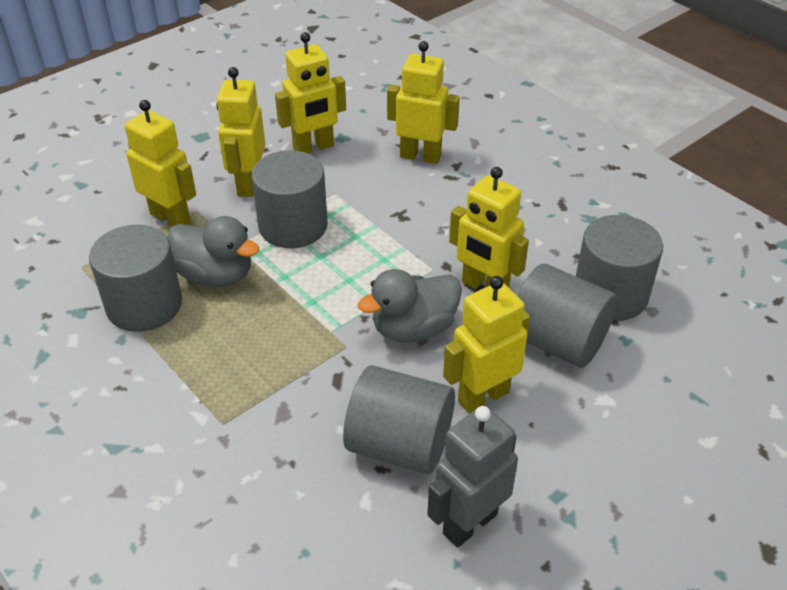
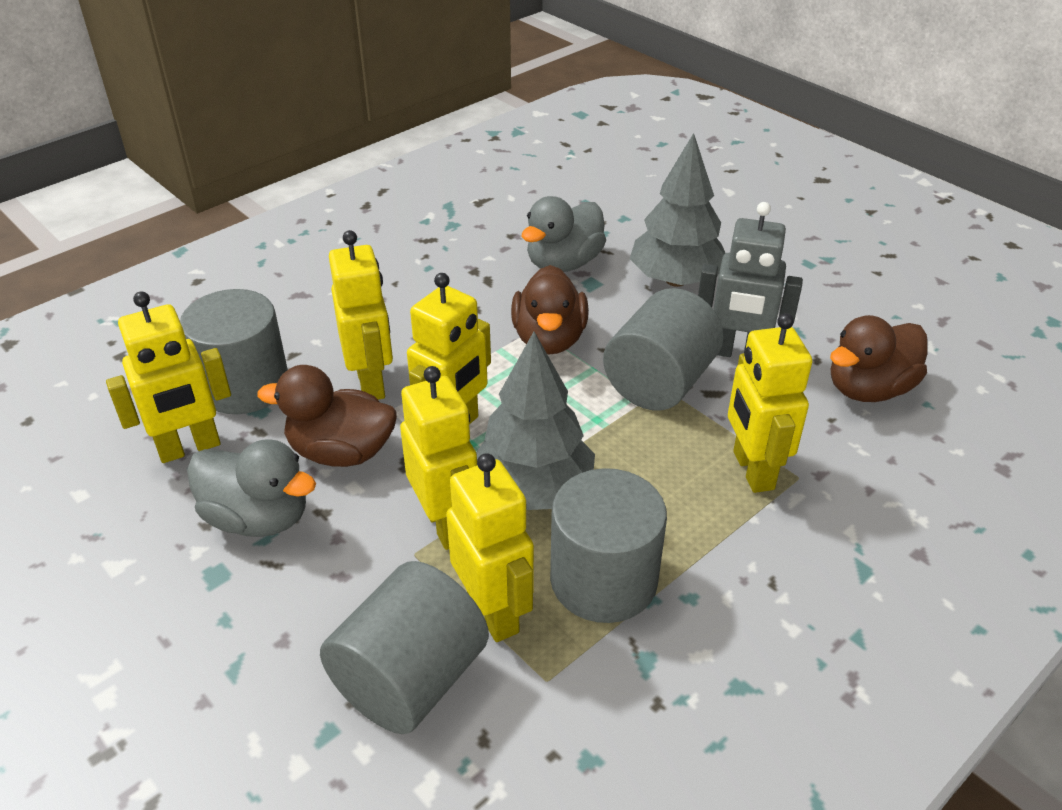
brown duck: none = 0 -> [257,365,397,467] [511,265,589,354] [830,315,928,402] = 3
grey cylinder: [89,225,182,332] [251,150,328,248] [343,365,455,474] [517,264,617,368] [576,215,663,321] = 5 -> [180,289,288,414] [320,561,489,734] [550,468,667,623] [603,288,723,411] = 4
grey tree: none = 0 -> [476,332,595,510] [630,133,725,287] = 2

